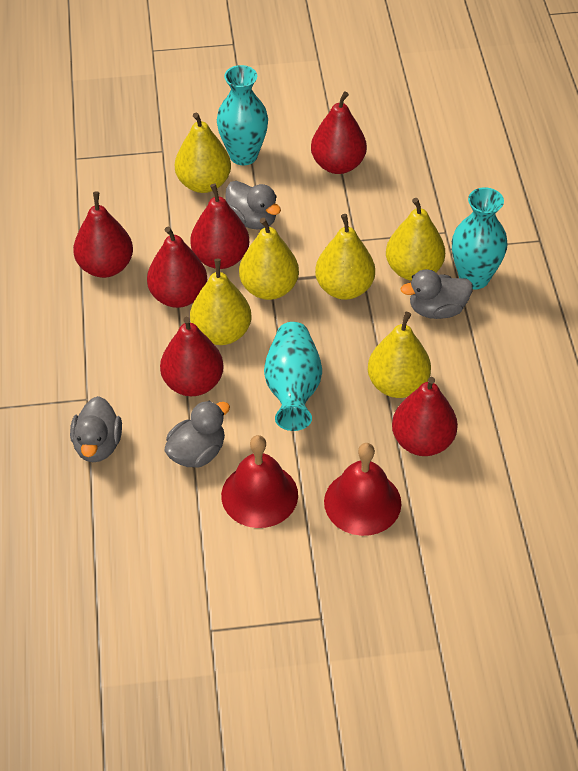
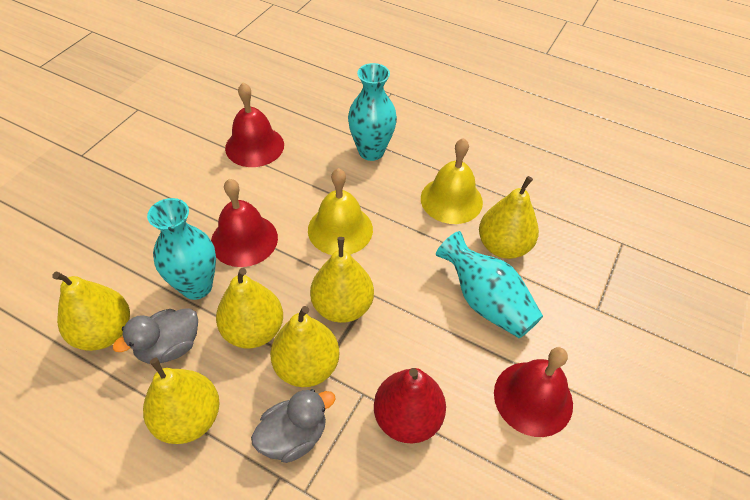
grey duck: [70,396,122,462] [165,401,230,467] [225,181,281,229] [400,269,473,319] = 4 -> [113,308,198,364] [251,389,336,463] = 2
red bell: [221,435,298,528] [324,443,401,536] = 2 -> [211,179,278,267] [225,83,284,167] [494,347,573,437] = 3
red pear: [73,192,133,278] [147,227,207,308] [160,317,224,396] [190,183,249,269] [311,91,367,174] [392,377,458,456] = 6 -> [374,368,446,443] = 1
yellow bell: none = 0 -> [308,168,373,255] [421,138,483,224] = 2

